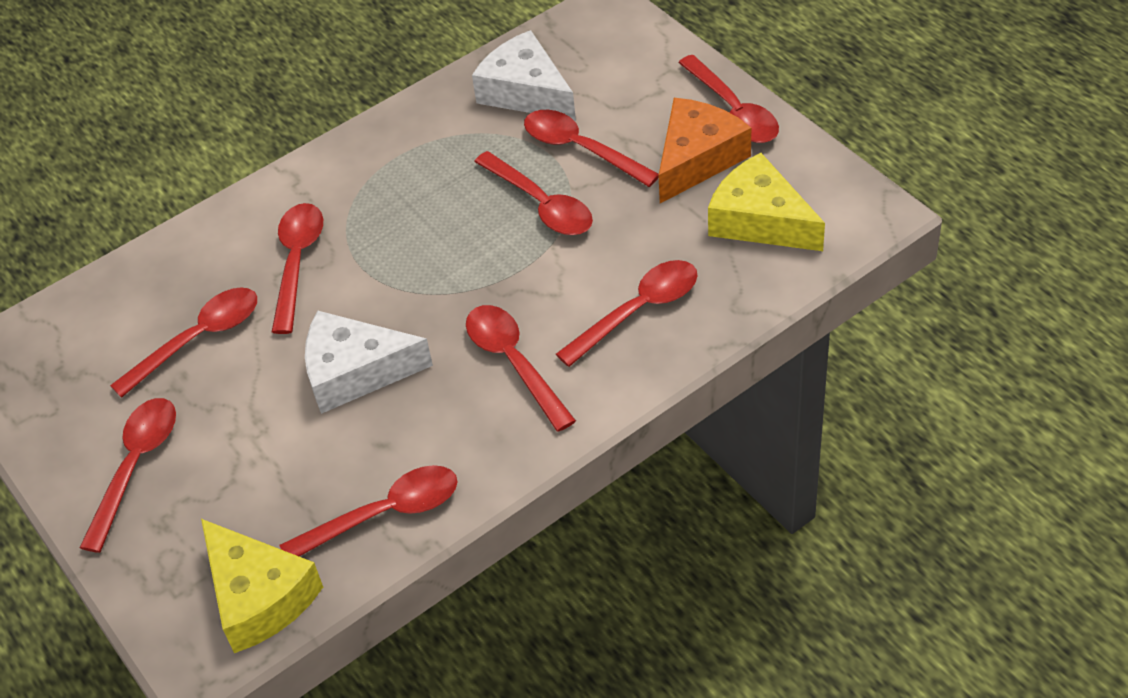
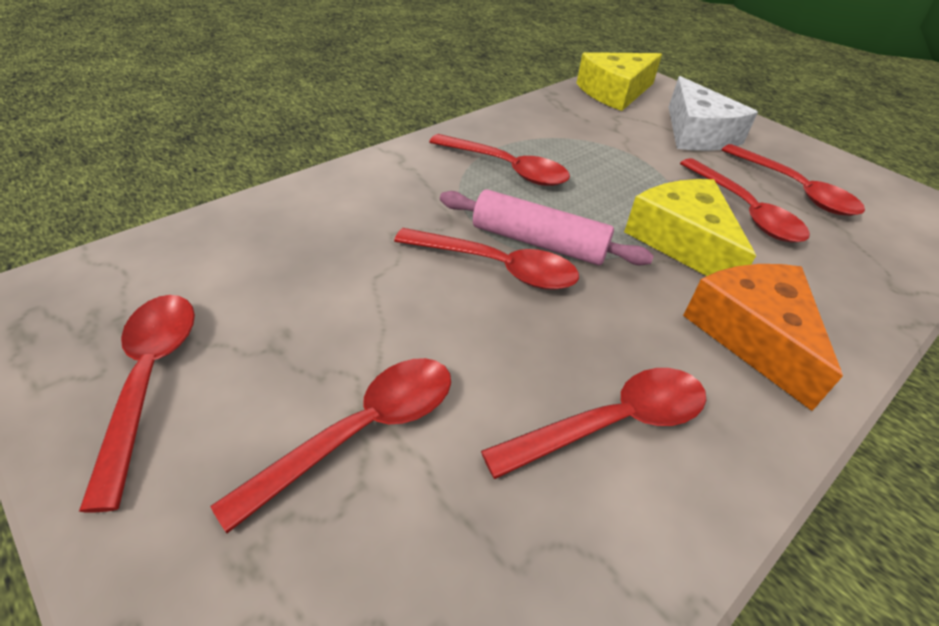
pink rolling pin: none = 0 -> [440,189,654,266] = 1
red spoon: [79,398,176,553] [110,287,257,398] [272,203,323,334] [279,465,457,556] [466,305,576,432] [474,151,593,235] [524,110,659,187] [556,260,698,367] [678,55,779,143] = 9 -> [79,295,195,512] [210,358,451,533] [394,228,579,290] [429,134,570,186] [481,368,706,479] [680,158,810,243] [721,144,865,216] = 7
white cheese: [305,311,433,414] [472,30,576,121] = 2 -> [669,76,758,151] = 1

